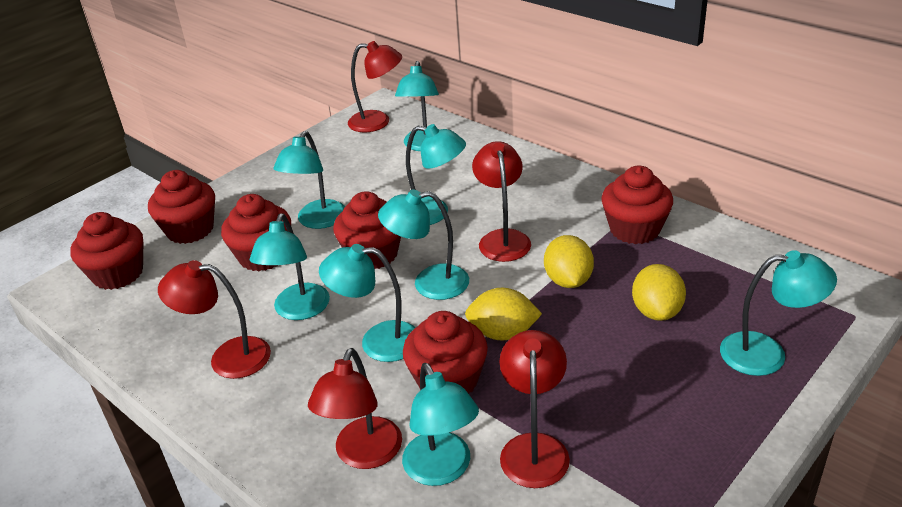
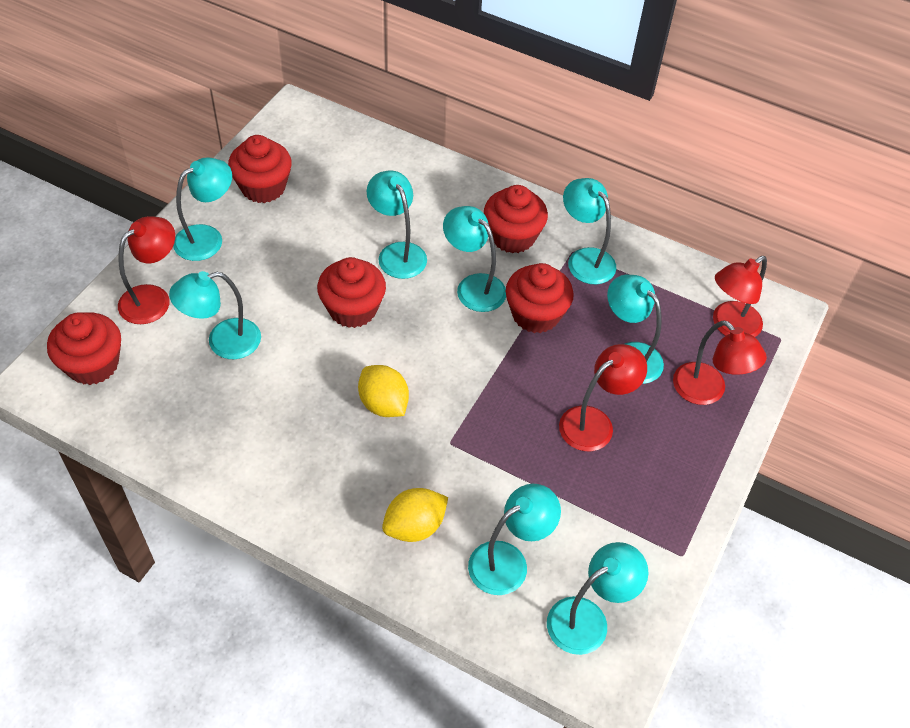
red cupcake: [70,212,143,290] [148,170,215,244] [221,194,291,271] [333,191,401,269] [403,311,488,394] [601,165,673,244] = 6 -> [47,312,121,385] [228,135,292,203] [317,257,386,328] [484,185,548,253] [506,263,574,333] = 5
red lamp: [158,260,271,379] [308,348,402,469] [348,41,402,132] [472,141,531,262] [499,330,570,488] = 5 -> [118,216,175,324] [559,344,647,451] [673,320,767,405] [713,256,767,337] = 4
yellow lemon: [465,288,542,340] [544,235,594,288] [632,264,686,321] = 3 -> [358,365,409,417] [382,488,448,542] = 2

